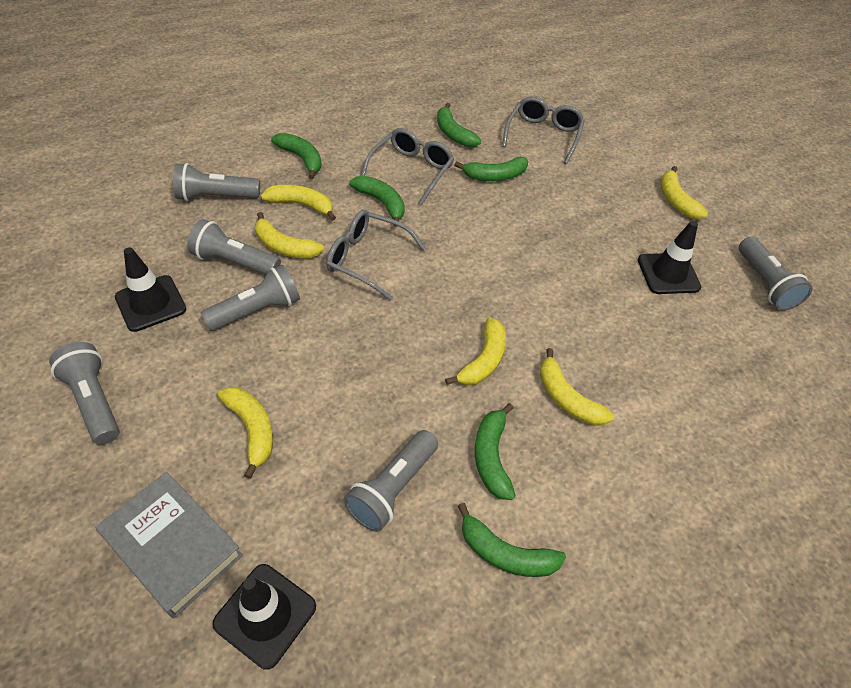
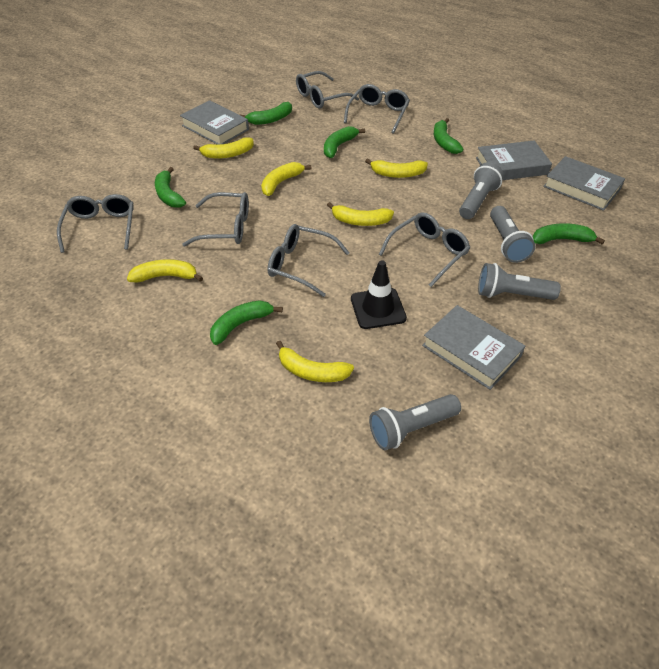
black traffic cone: [115,247,186,332] [212,564,316,670] [638,221,701,294] = 3 -> [351,260,407,329] = 1
grey book: [96,472,243,618] = 1 -> [180,100,249,144] [422,305,525,390] [476,140,552,180] [543,156,625,211] = 4
grey flashlight: [49,342,120,445] [173,163,260,201] [187,219,281,275] [201,265,300,331] [344,430,438,532] [739,237,812,311] = 6 -> [369,394,461,450] [459,162,504,219] [478,263,561,300] [490,206,535,263] = 4
grey glasses: [326,210,426,301] [361,128,454,204] [502,97,585,164] = 3 -> [57,194,134,253] [182,192,249,246] [268,224,350,297] [296,71,359,109] [344,84,410,134] [379,212,470,287] = 6

